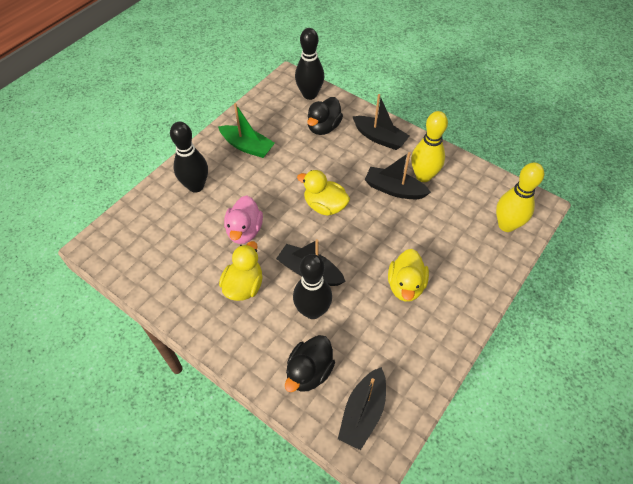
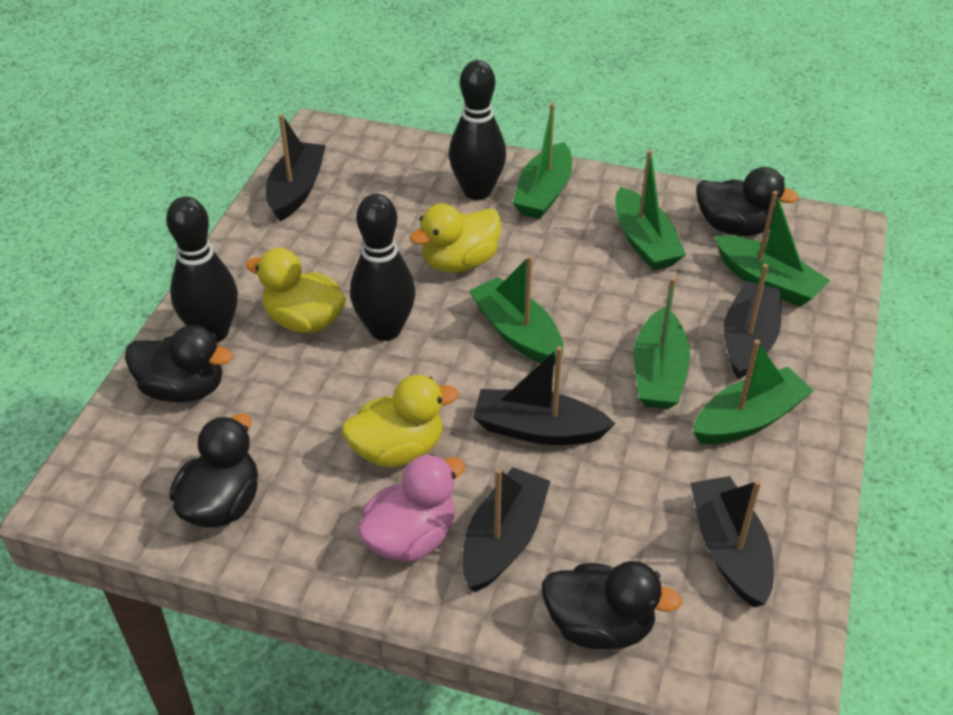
black boat: [276,239,346,286] [338,367,386,450] [353,94,409,150] [364,152,431,199] = 4 -> [266,114,326,221] [462,467,551,592] [473,346,615,445] [690,476,774,607] [723,264,781,380] = 5
black duck: [285,335,335,392] [307,97,343,135] = 2 -> [125,325,233,403] [170,414,258,528] [542,561,682,649] [696,167,799,236] = 4
green boat: [218,103,275,158] = 1 -> [469,255,563,365] [512,103,572,219] [615,150,686,271] [634,277,690,409] [693,340,814,444] [715,191,831,307] = 6
yellow bowling pin: [411,111,448,182] [496,162,544,232] = 2 -> none = 0

